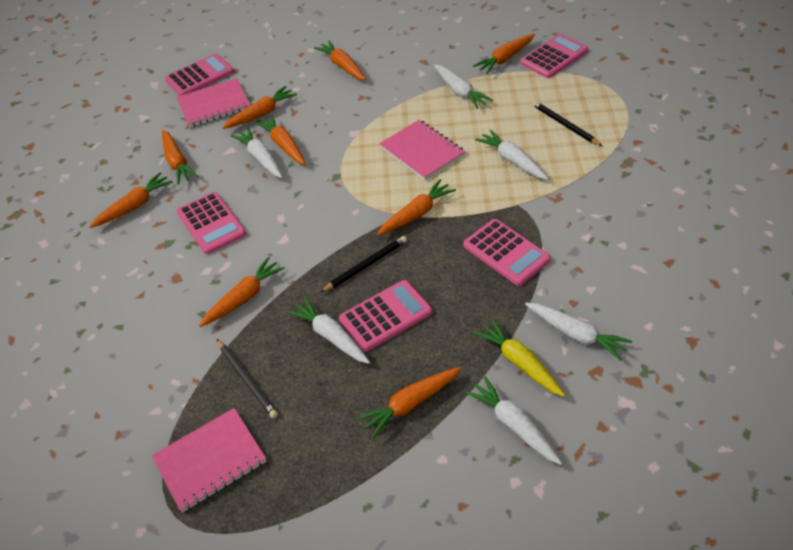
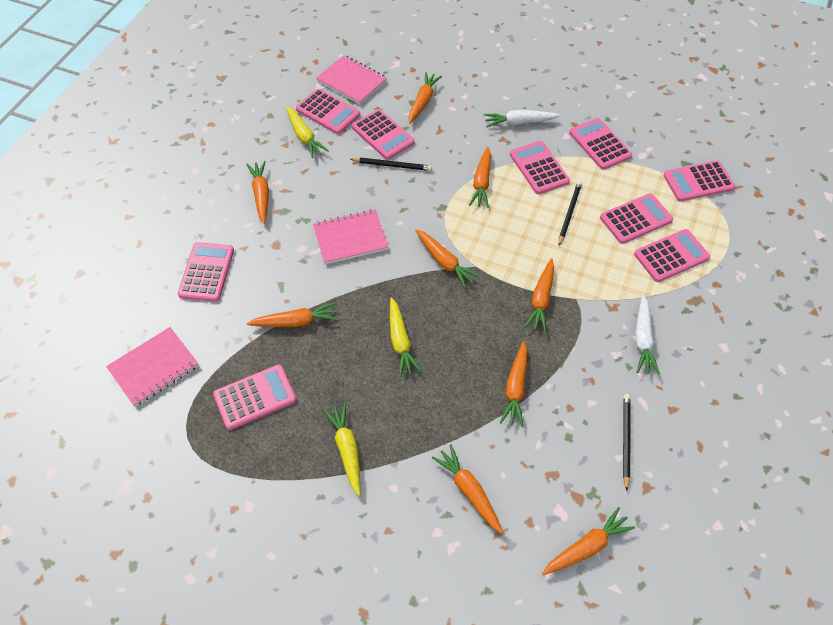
pink calculator: [165,54,234,96] [177,192,246,254] [339,280,432,352] [463,219,551,286] [520,34,588,78] = 5 -> [178,242,234,302] [213,364,297,430] [296,89,360,134] [352,109,415,160] [510,141,570,194] [569,118,632,170] [600,193,673,244] [634,229,710,282] [663,160,735,202] = 9
white carrot: [231,127,282,178] [286,297,370,364] [434,65,493,109] [465,376,562,465] [475,129,549,180] [525,303,632,361] = 6 -> [484,110,560,127] [635,295,660,375] = 2
yellow carrot: [473,318,565,397] = 1 -> [286,107,329,158] [323,403,361,496] [390,297,422,377] = 3

